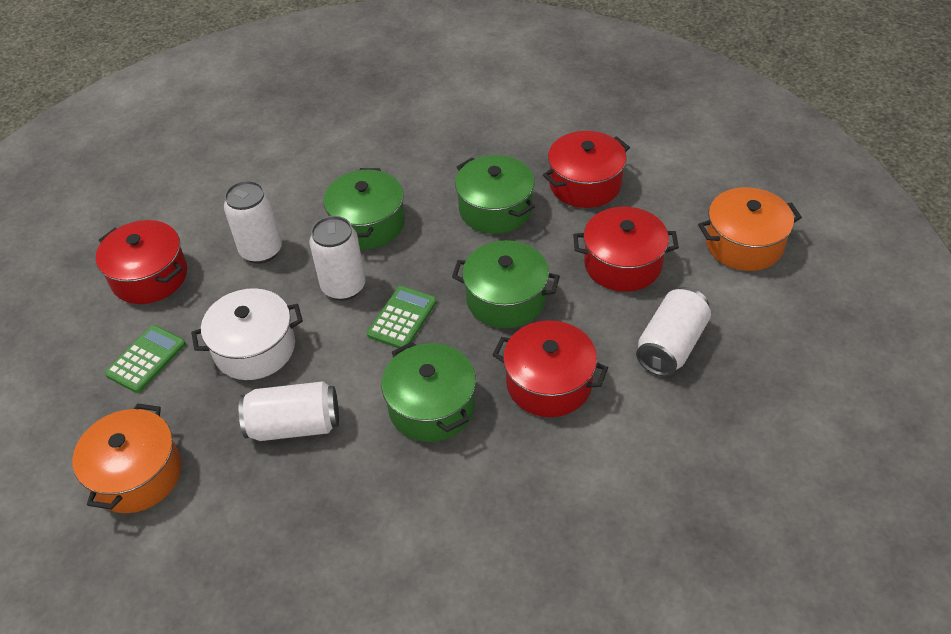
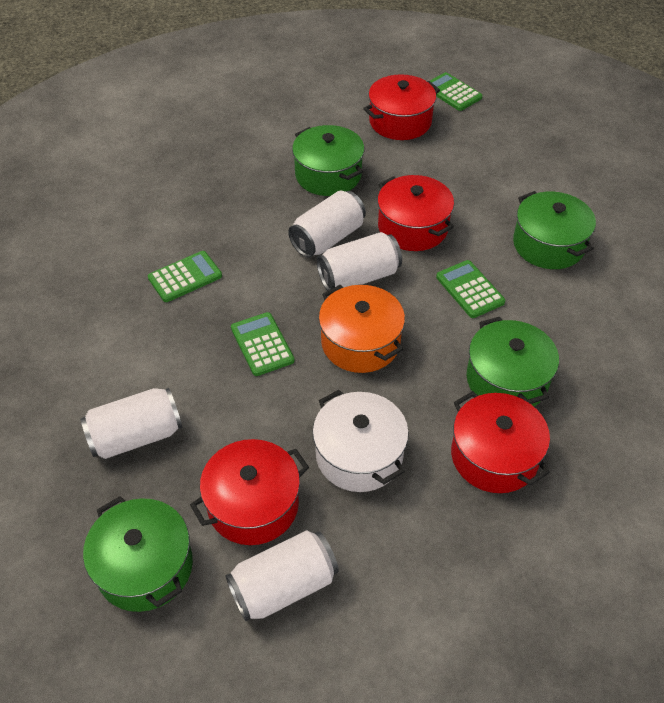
green calculator: [105,325,186,393] [367,286,437,348] = 2 -> [148,251,222,302] [231,312,295,376] [430,72,482,111] [436,260,505,318] = 4
orange pot: [72,403,182,513] [698,187,802,271] = 2 -> [319,285,405,373] = 1

